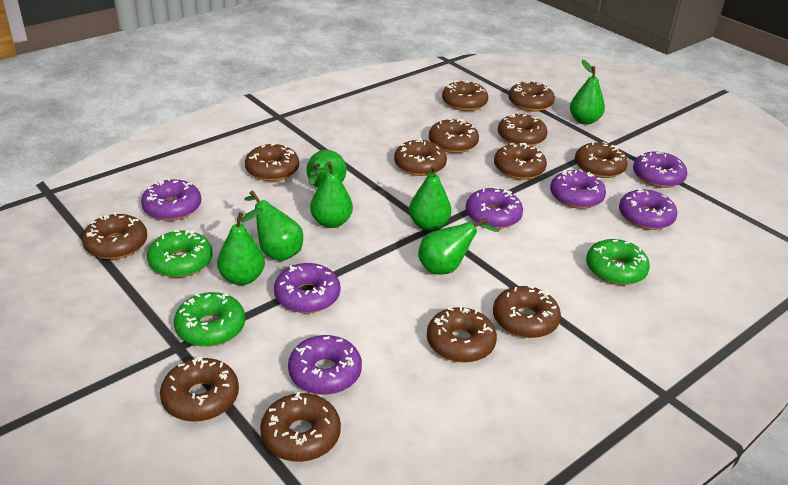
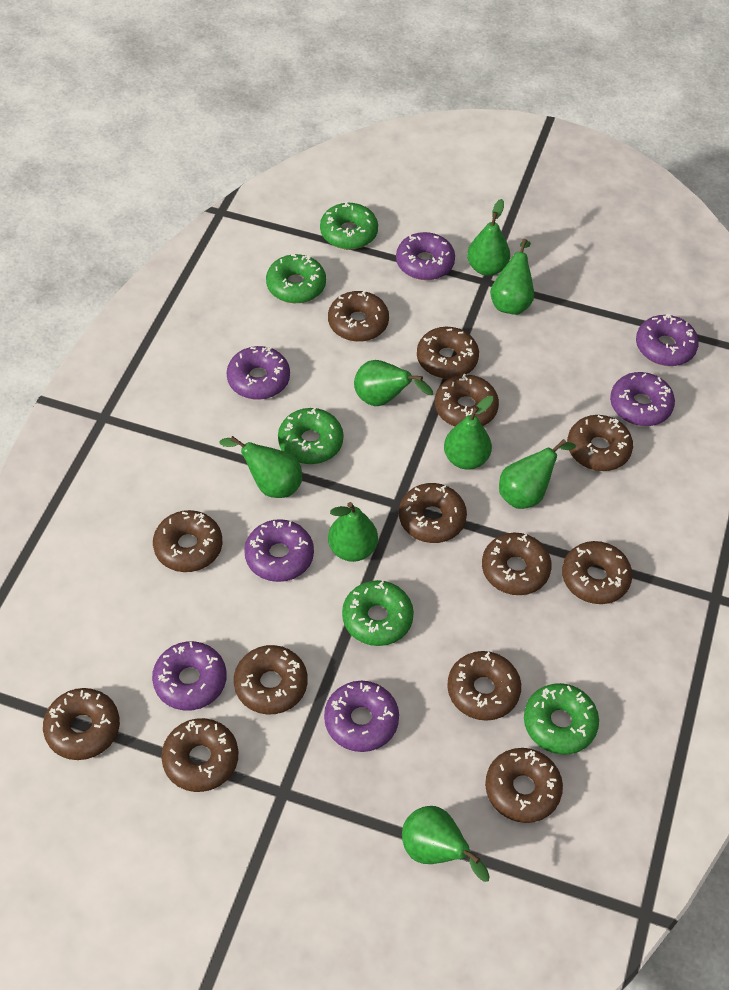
green donut: [147,230,213,278] [174,292,245,347] [586,239,650,285] = 3 -> [266,254,326,303] [278,407,343,464] [320,201,378,250] [342,580,414,646] [524,683,599,755] = 5
green pear: [217,208,265,285] [244,190,303,261] [306,150,347,188] [310,162,353,228] [409,165,451,231] [418,218,499,275] [570,59,605,125] = 7 -> [220,436,302,498] [328,502,378,562] [354,360,433,406] [402,806,490,882] [444,396,493,470] [467,199,510,276] [490,239,534,315] [499,439,576,509] = 8

